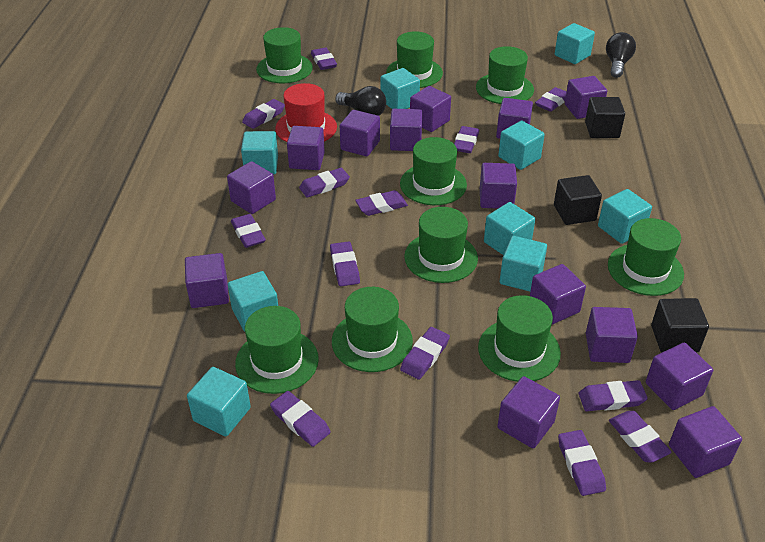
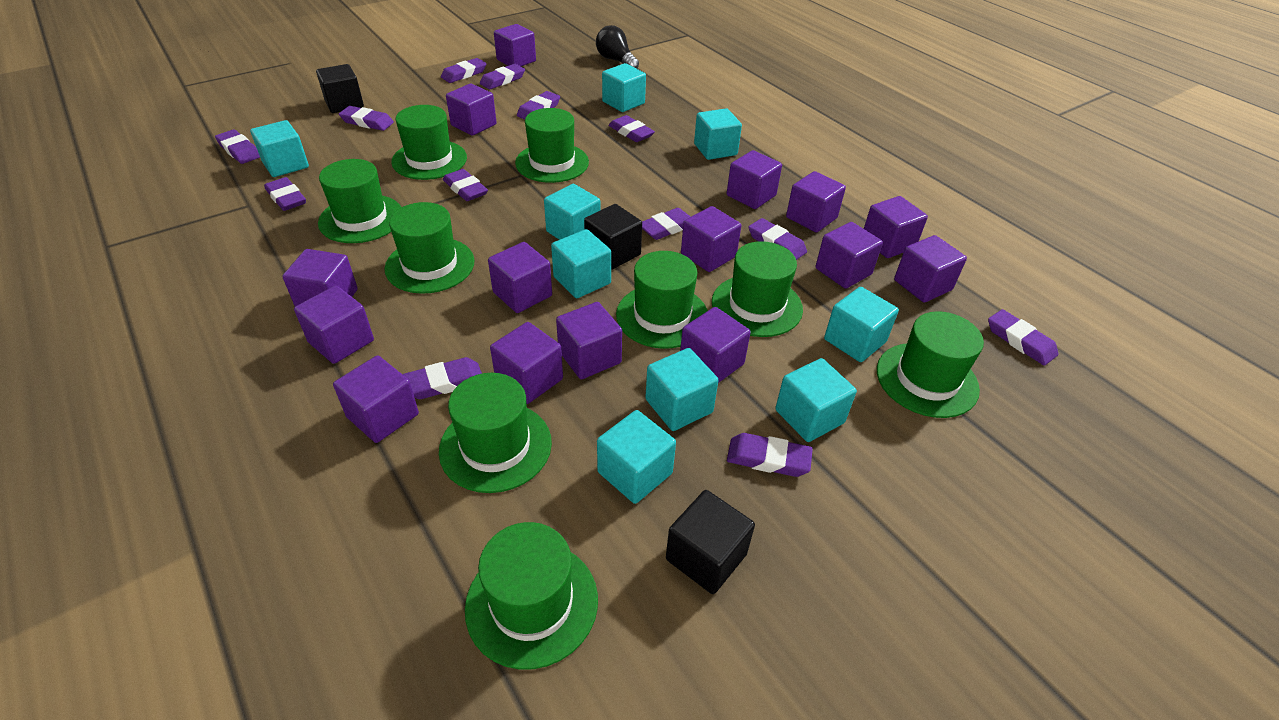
black light bulb: [335,86,386,116] [606,32,636,78] = 2 -> [596,25,639,69] = 1
purple cube: [185,253,229,308] [227,161,276,214] [287,126,325,170] [340,110,380,157] [390,109,422,151] [410,86,451,132] [480,163,517,209] [496,98,533,139] [497,376,560,448] [530,264,586,324] [565,76,607,119] [586,307,638,363] [646,343,713,410] [669,406,742,478] = 14 -> [282,249,358,306] [294,285,374,364] [333,356,419,443] [446,83,497,136] [488,242,552,313] [490,322,563,404] [494,24,536,66] [556,302,622,379] [680,307,751,383] [681,206,741,272] [727,150,782,209] [786,171,846,233] [815,222,883,289] [864,196,928,258] [894,235,967,303] = 15
red hat: [275,83,337,142] = 1 -> none = 0

